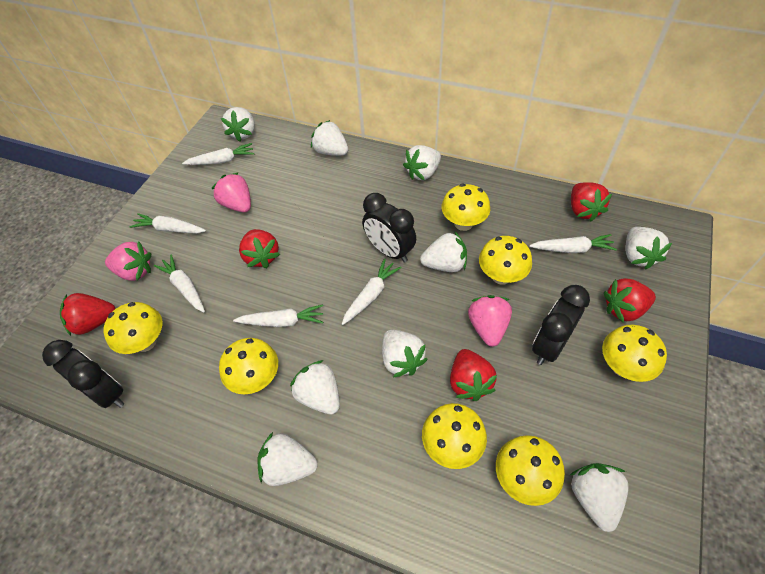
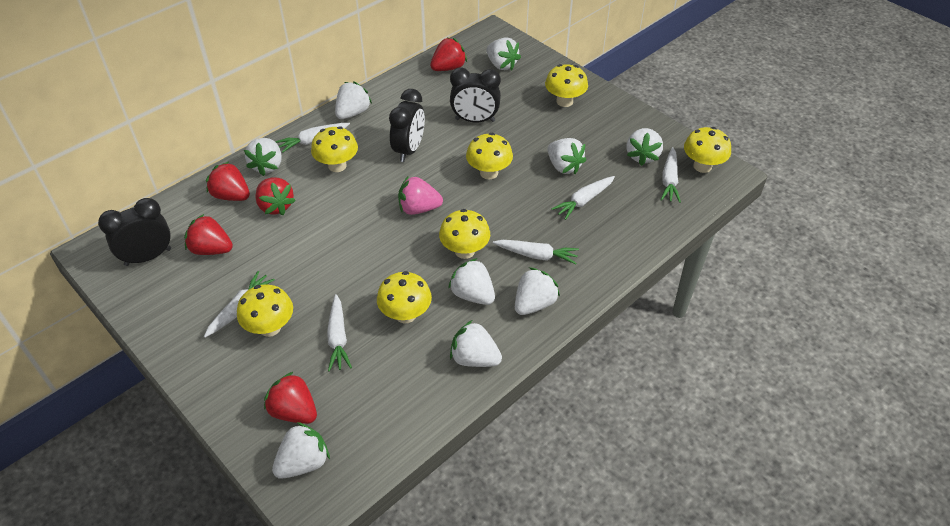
pink strawberry: [105,241,151,281] [211,173,251,212] [468,295,512,347] = 3 -> [398,176,443,215] = 1

